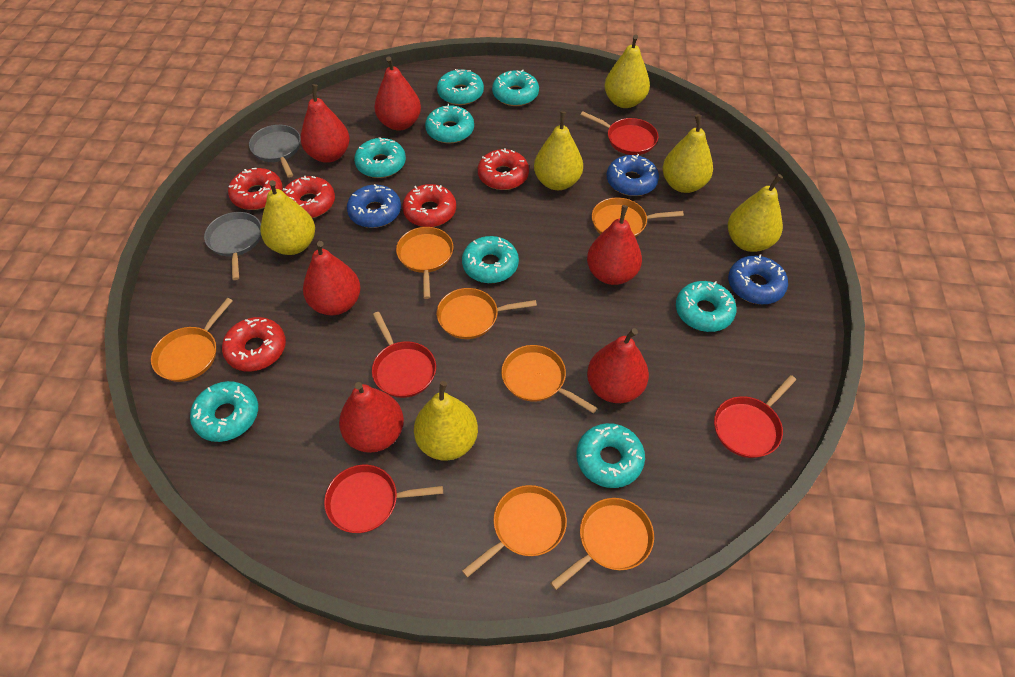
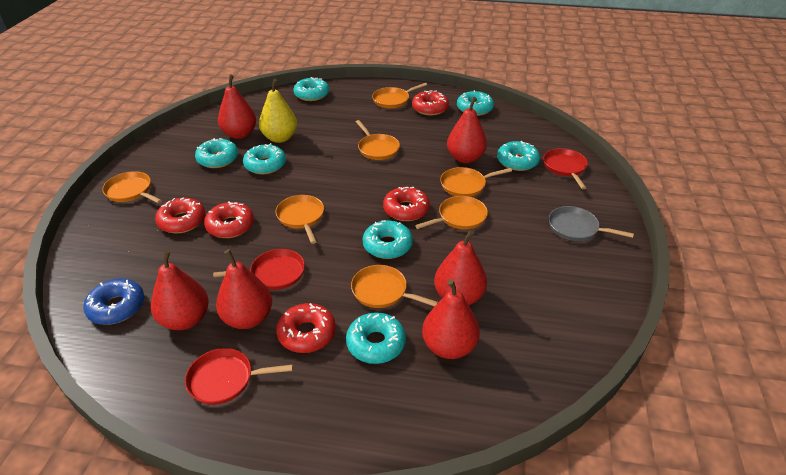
blue donut: [347,184,401,228] [607,154,659,196] [728,254,788,304] = 3 -> [83,279,144,325] = 1
grey pan: [204,212,261,280] [249,125,301,178] = 2 -> [549,206,634,241] = 1
red pan: [324,465,443,533] [372,312,436,398] [581,112,658,155] [714,375,796,458] = 4 -> [185,348,293,405] [213,249,305,290] [543,148,588,189] = 3
turquoise donut: [190,381,258,442] [354,137,406,178] [425,104,474,143] [437,69,484,105] [462,236,519,283] [492,69,539,106] [577,423,645,488] [676,281,737,332] = 8 -> [195,138,238,168] [243,143,286,174] [293,77,329,101] [346,312,406,364] [363,220,413,259] [457,90,494,116] [497,141,540,171] = 7
yellow pear: [260,180,315,255] [414,381,478,461] [534,111,583,190] [605,34,650,108] [663,114,713,193] [728,174,783,252] = 6 -> [259,79,297,143] = 1

